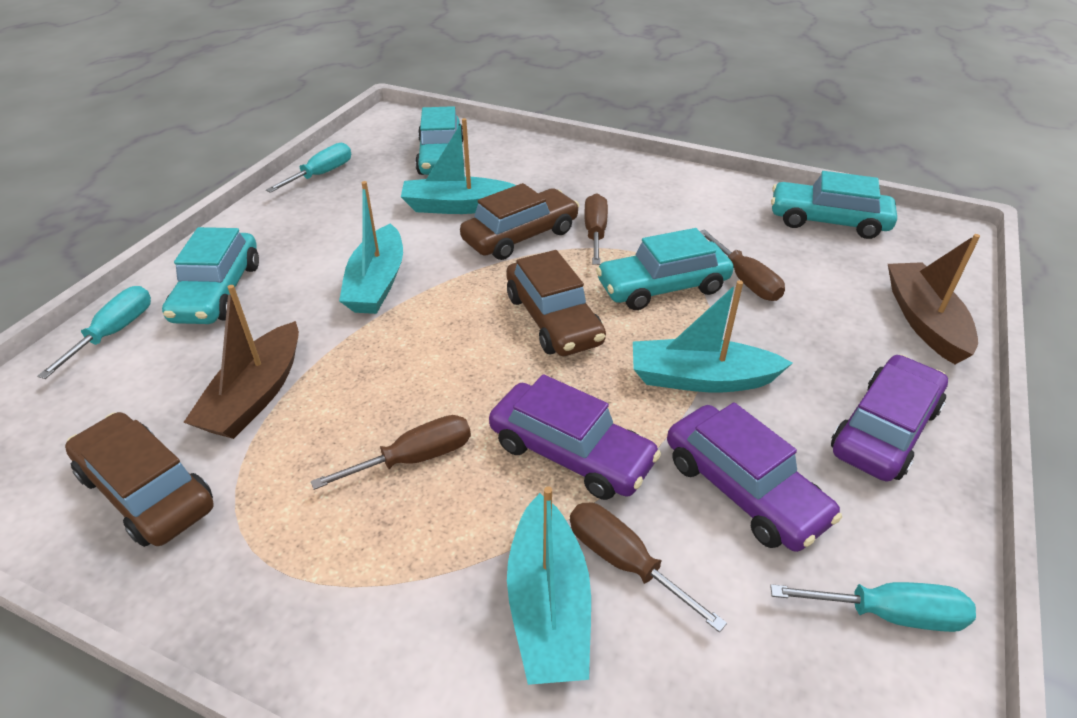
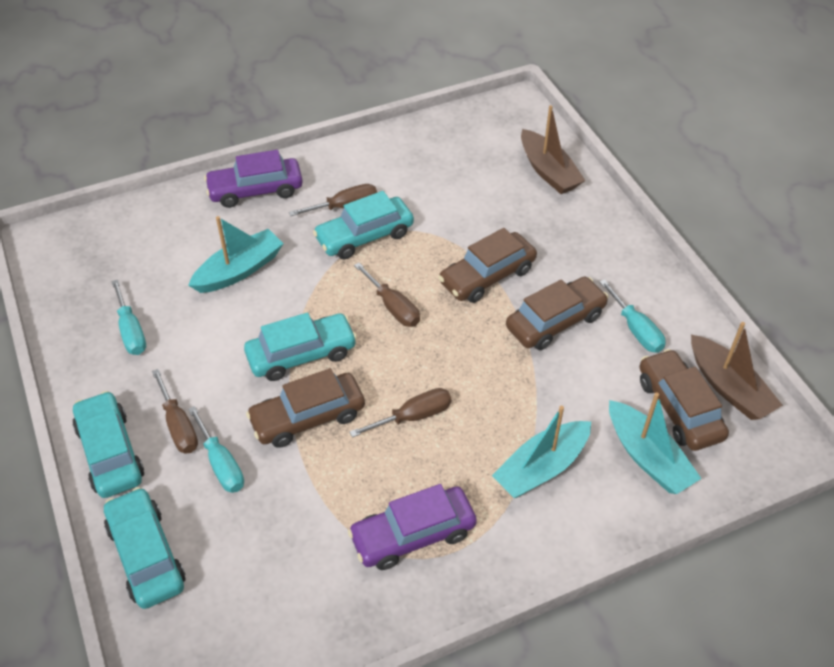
brown car: [65,412,213,547] [460,183,579,260] [506,250,606,356] = 3 -> [246,368,365,448] [438,228,537,303] [506,277,609,350] [639,349,729,451] = 4
purple car: [489,374,661,500] [667,402,842,552] [831,354,948,481] = 3 -> [204,150,303,208] [348,484,477,570] = 2
turquoise boat: [339,181,403,314] [401,118,516,214] [507,487,591,685] [633,280,793,393] = 4 -> [188,216,284,293] [492,406,591,498] [609,392,702,494] = 3

